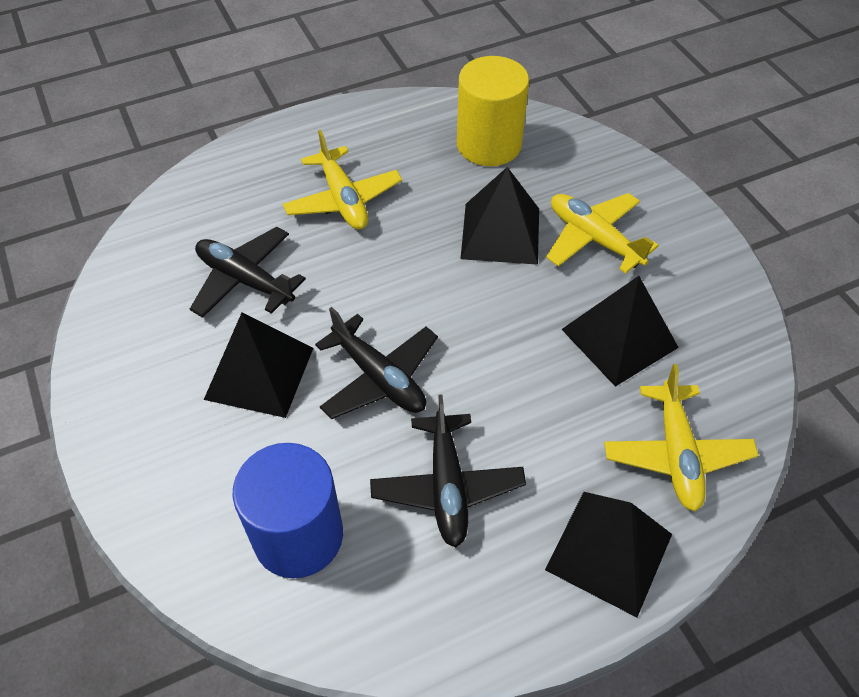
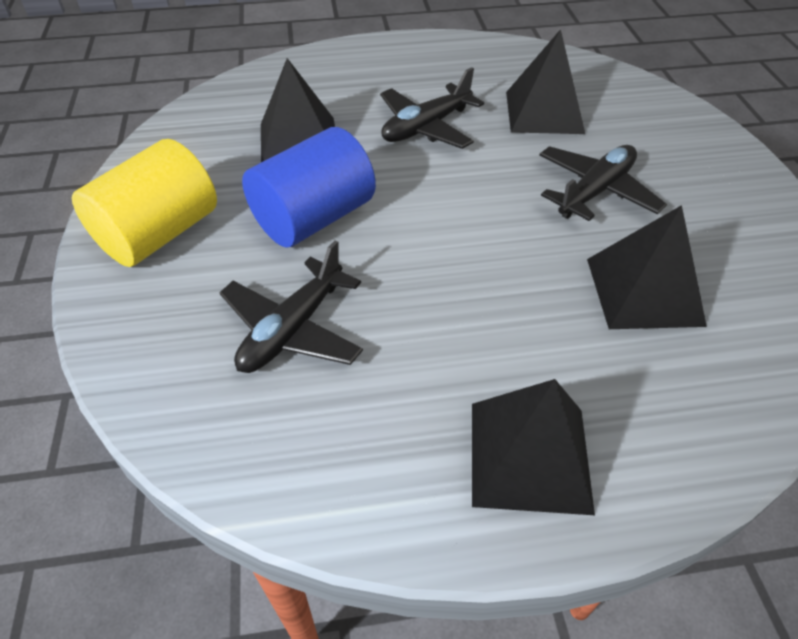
yellow plane: [283,130,402,230] [546,193,659,274] [604,364,759,511] = 3 -> none = 0

